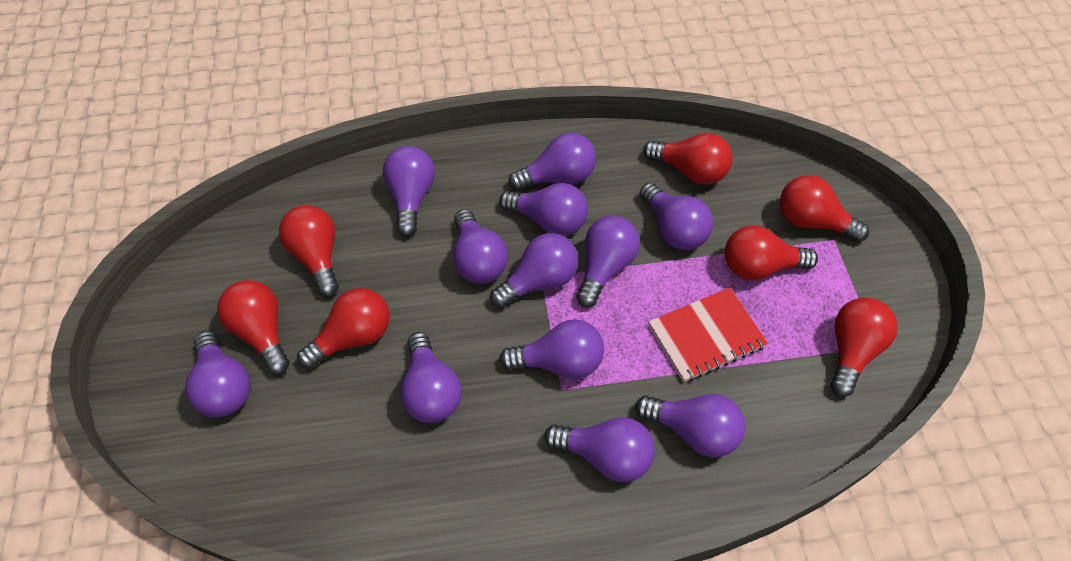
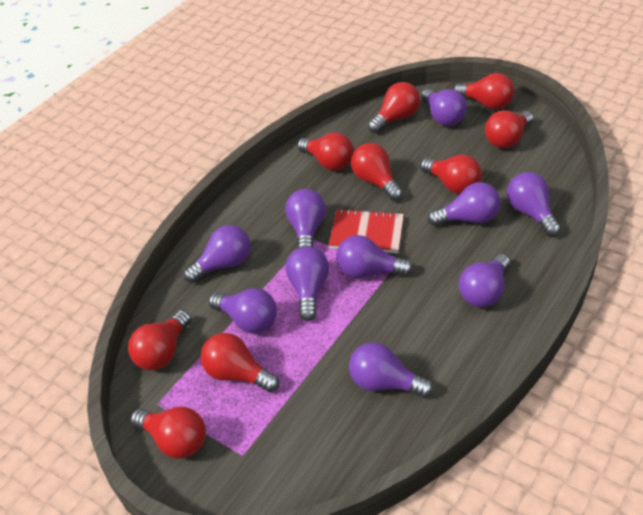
purple light bulb: [185,331,251,417] [383,146,435,237] [400,332,462,423] [453,209,508,284] [490,233,578,308] [499,183,588,236] [499,319,604,379] [508,133,596,191] [544,417,655,482] [576,215,640,307] [635,394,746,457] [640,183,713,250] = 12 -> [183,225,251,283] [209,288,277,334] [285,189,326,248] [286,246,329,321] [336,235,413,278] [349,342,434,398] [421,89,467,126] [427,182,501,226] [459,254,510,307] [507,172,561,236] = 10
red light bulb: [217,280,290,375] [279,205,339,297] [297,288,390,369] [643,133,733,185] [725,225,818,280] [780,175,869,242] [830,297,898,397] = 7 -> [128,310,191,370] [131,407,206,459] [201,333,280,392] [297,132,354,171] [351,143,403,201] [368,82,420,133] [420,155,482,194] [453,73,514,109] [485,110,533,148] = 9

